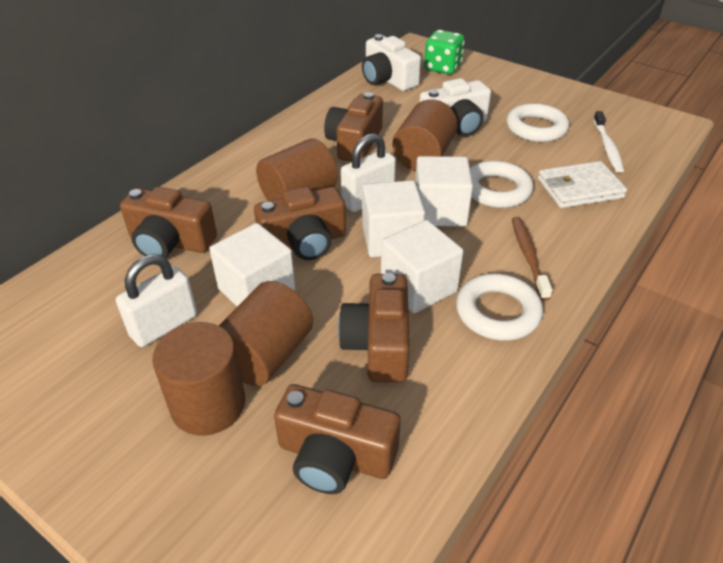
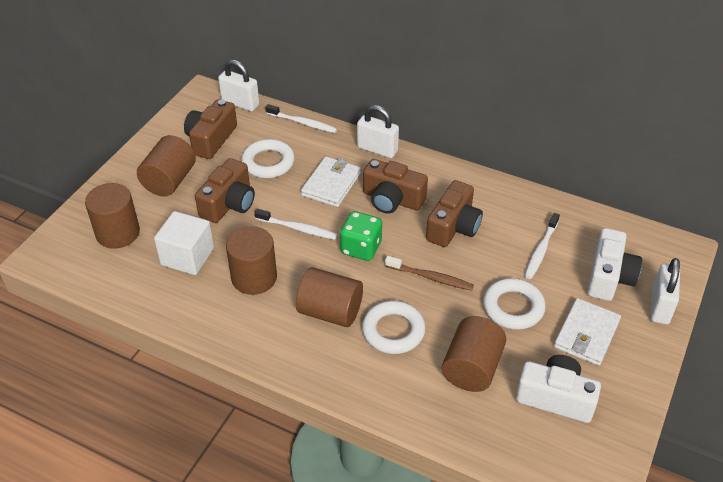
brown camera: [120,187,217,258] [254,186,346,260] [274,384,401,494] [324,92,383,162] [338,273,410,383] = 5 -> [184,99,237,159] [195,158,255,223] [363,159,428,214] [426,180,483,247] = 4
brown cylinder: [152,322,245,436] [219,281,313,386] [256,138,338,201] [392,99,458,171] = 4 -> [85,183,140,249] [137,135,196,197] [226,226,277,295] [296,267,363,327] [442,316,506,392] = 5
white cube: [210,223,295,306] [362,180,425,257] [381,220,463,313] [415,156,473,227] = 4 -> [154,211,214,275] = 1
white padlock: [116,254,197,347] [341,133,396,212] = 2 -> [218,60,259,111] [357,105,399,158] [650,258,680,324] = 3
white toothbrush: [593,111,624,173] = 1 -> [255,209,338,240] [265,104,337,133] [525,213,560,279] = 3
white wallet: [538,161,627,208] = 1 -> [301,157,361,207] [554,298,621,366] = 2

